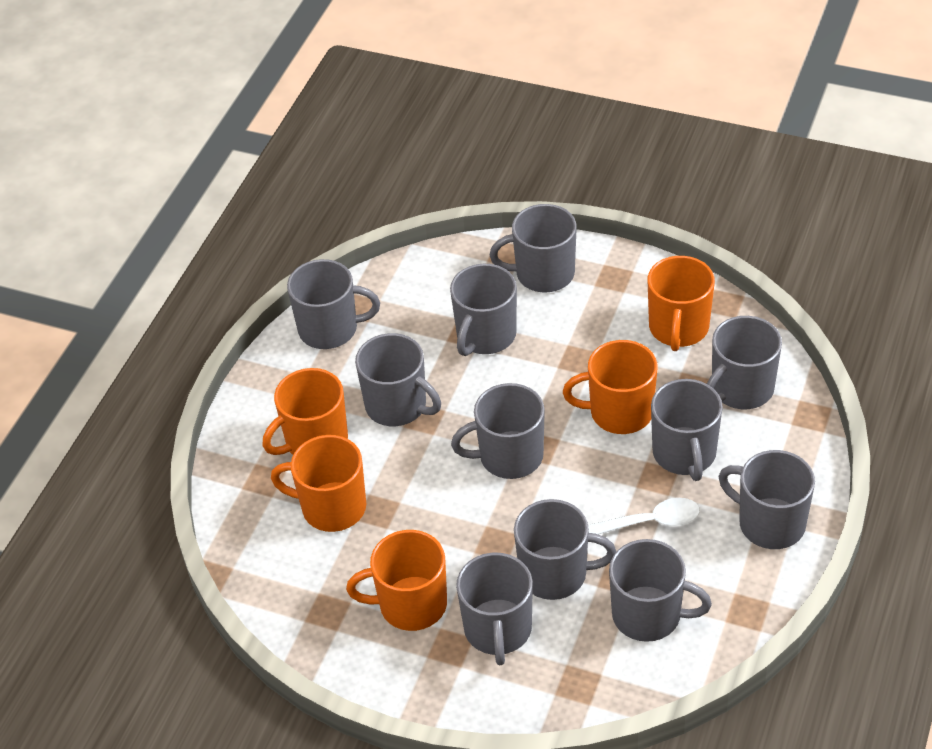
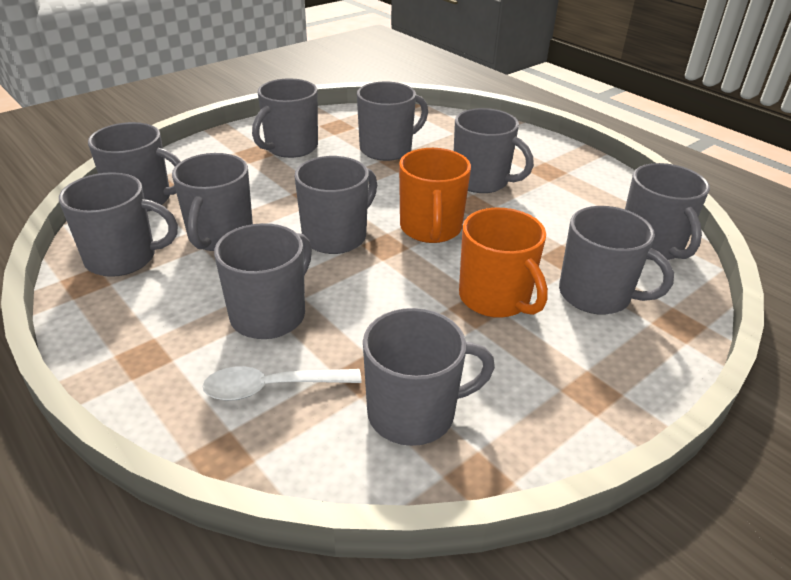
orange mug: [262,368,348,455] [271,435,366,532] [346,530,447,631] [563,340,657,434] [648,256,715,351] = 5 -> [399,148,471,243] [459,208,548,318] = 2

